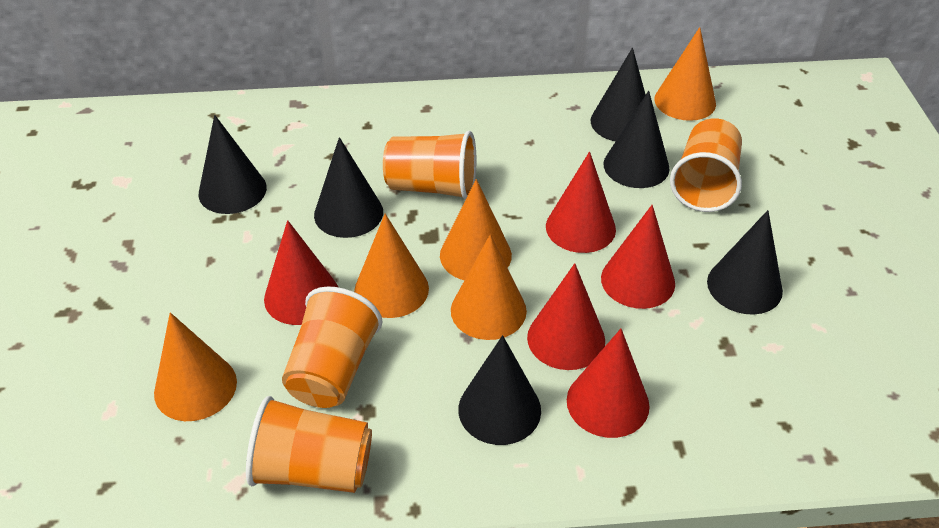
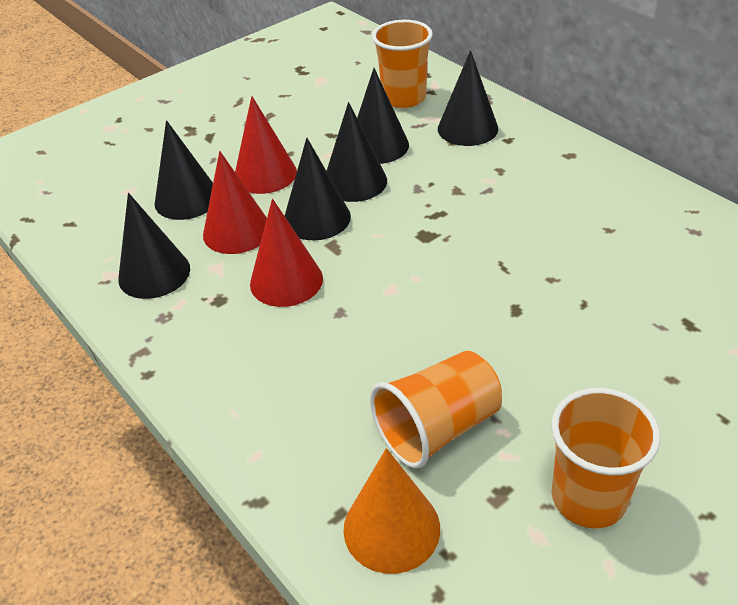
orange cone: [154,312,237,421] [354,214,429,318] [440,179,512,280] [451,234,527,340] [654,27,716,121] = 5 -> [343,448,440,574] = 1
orange cup: [246,396,372,493] [282,287,383,408] [383,131,476,200] [670,119,742,212] = 4 -> [370,351,502,469] [372,20,433,108] [551,388,661,528] = 3
red cone: [264,220,338,325] [527,263,605,370] [546,152,616,253] [567,329,650,438] [601,205,675,309] = 5 -> [203,151,267,254] [235,96,297,194] [250,199,323,307] = 3

